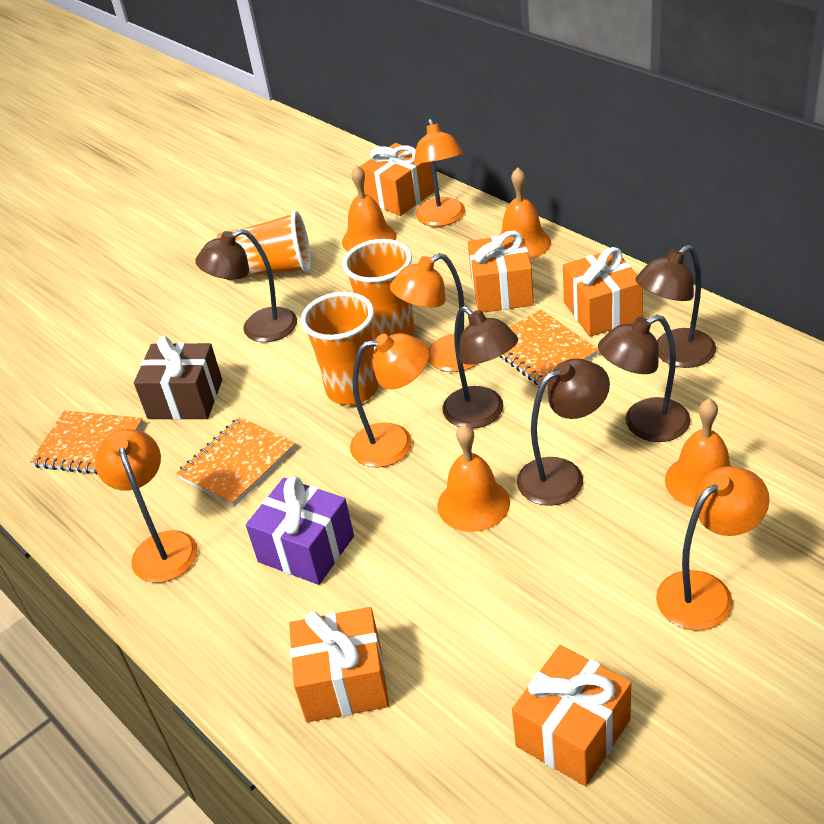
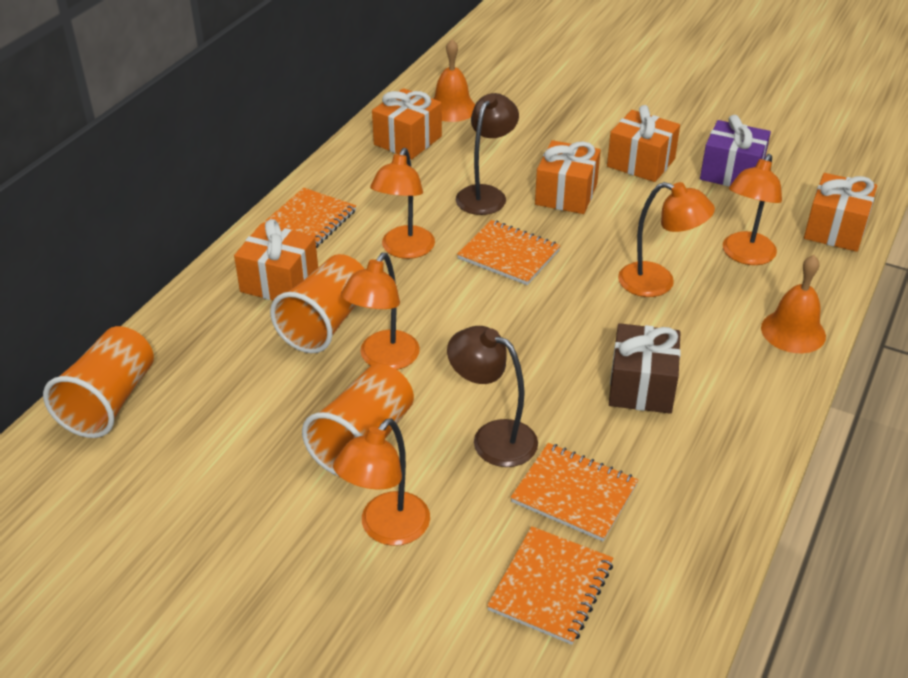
brown lamp: [195,229,297,342] [442,306,518,429] [517,358,610,506] [598,315,691,442] [636,245,716,368] = 5 -> [447,326,538,467] [456,93,519,215] = 2
orange bell: [342,165,397,252] [437,424,510,532] [499,167,551,259] [665,398,731,508] = 4 -> [434,39,475,122] [761,255,826,353] = 2
orange notebook: [30,411,143,475] [176,417,296,507] [500,310,599,386] = 3 -> [262,188,356,248] [457,220,561,285] [487,526,613,645] [510,443,638,541] = 4

